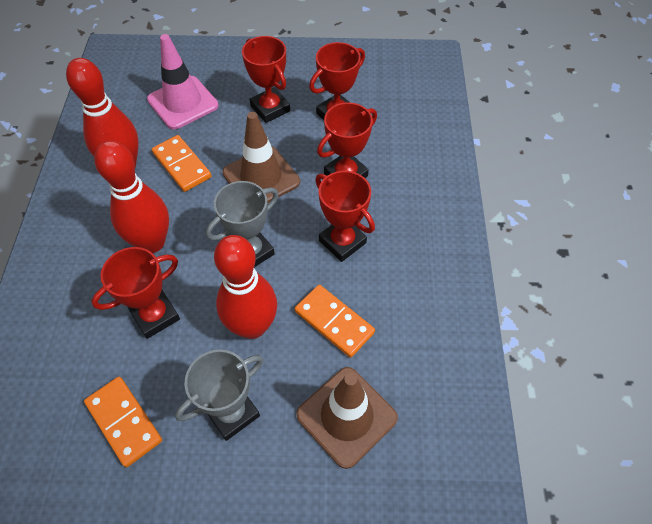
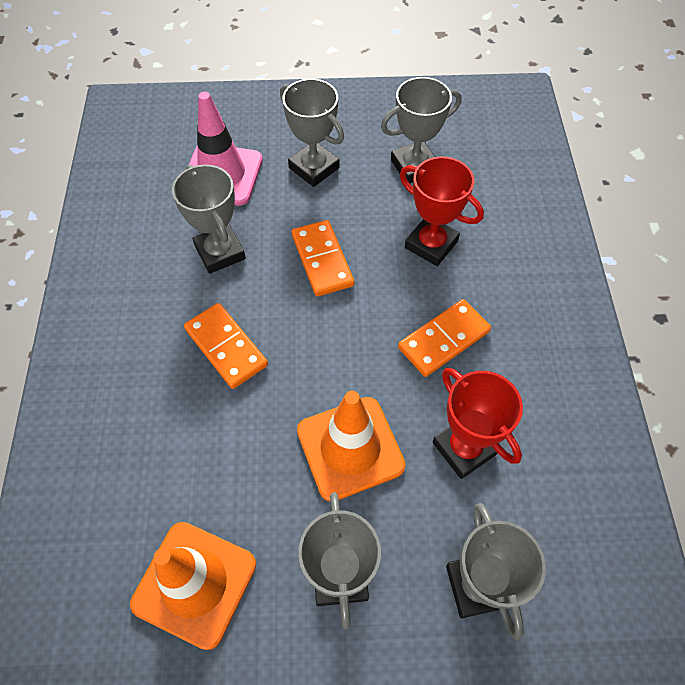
brown traffic cone: [223,112,300,203] [296,367,398,469] = 2 -> none = 0
grey trophy: [175,349,264,441] [206,181,279,267] = 2 -> [172,165,246,274] [280,79,344,187] [298,492,381,630] [381,77,461,183] [446,503,546,640] = 5
orange traffic cone: none = 0 -> [130,522,256,650] [297,391,406,501] = 2
red bowling pin: [66,58,139,167] [94,140,169,253] [214,235,277,339] = 3 -> none = 0
red trophy: [91,247,180,339] [242,36,290,123] [309,42,365,120] [315,171,375,262] [317,102,377,178] = 5 -> [400,156,484,266] [433,368,523,479] = 2

